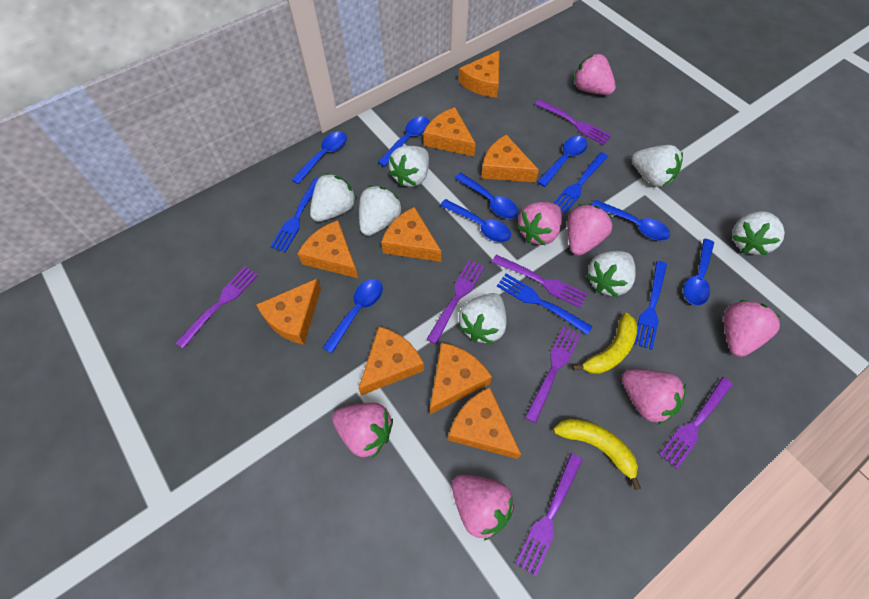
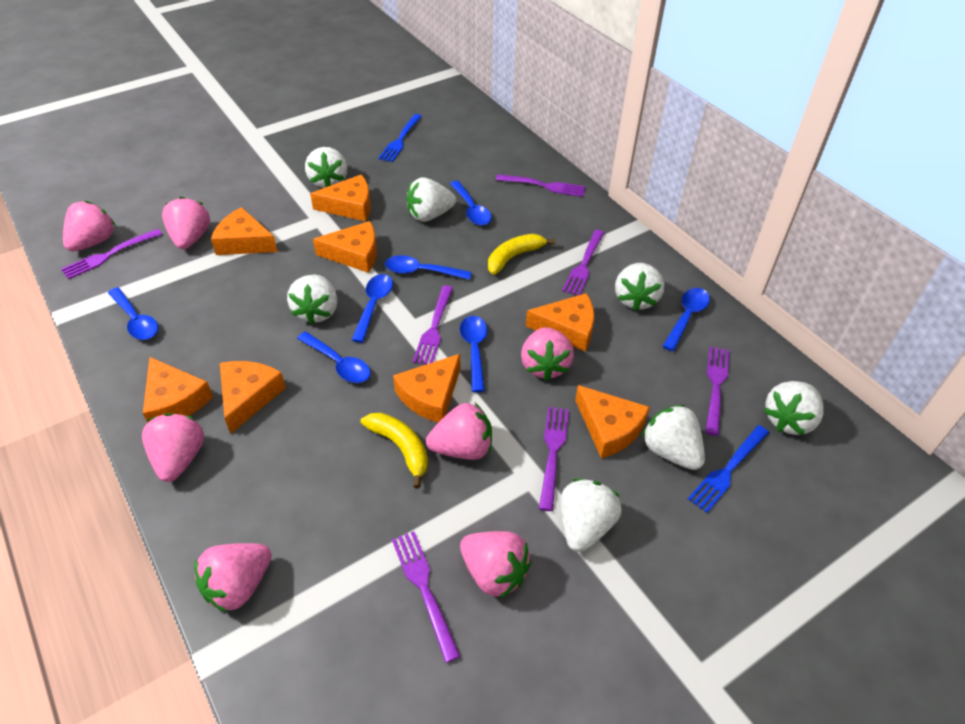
blue fork: [270,177,319,252] [497,273,593,335] [554,152,608,214] [634,261,667,350] = 4 -> [378,114,422,162] [688,425,769,513] = 2
blue spoon: [291,132,347,184] [323,279,383,353] [378,116,430,167] [440,199,511,242] [455,173,518,219] [537,136,588,187] [592,199,670,241] [683,239,714,306] = 8 -> [108,287,158,340] [297,331,371,383] [352,274,393,343] [385,255,472,280] [450,181,492,226] [460,316,487,392] [662,288,710,351] = 7
orange cheese: [256,279,321,345] [297,220,358,278] [358,326,424,396] [381,207,441,262] [423,107,476,156] [430,342,492,414] [448,387,521,459] [459,51,499,98] [481,134,539,182] = 9 -> [143,357,213,422] [211,207,278,255] [220,361,286,434] [310,174,371,221] [313,221,377,273] [393,354,460,423] [526,293,594,351] [575,385,650,458] = 8

